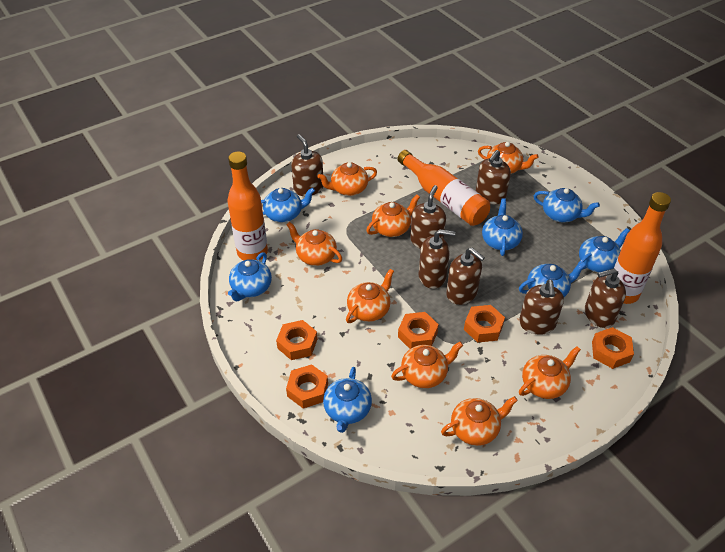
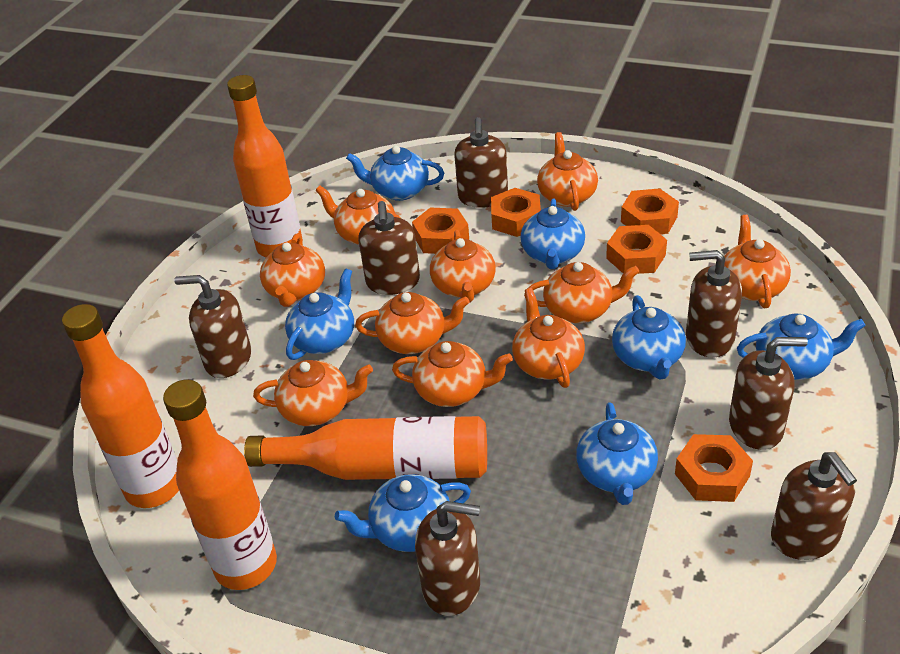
orange bottle: [228,152,268,261] [397,150,490,226] [614,192,671,304] = 3 -> [62,304,179,508] [163,380,277,590] [227,75,303,258] [244,416,487,480] = 4
orange teapot: [286,222,342,266] [317,162,377,196] [346,269,394,323] [366,195,420,237] [391,342,463,388] [441,396,518,446] [478,142,539,174] [519,346,581,399] = 8 -> [253,360,373,426] [260,234,325,307] [315,186,400,245] [355,292,470,354] [392,341,513,407] [430,230,496,302] [512,288,585,388] [524,262,639,323] [537,132,598,211] [724,215,791,308] = 10

